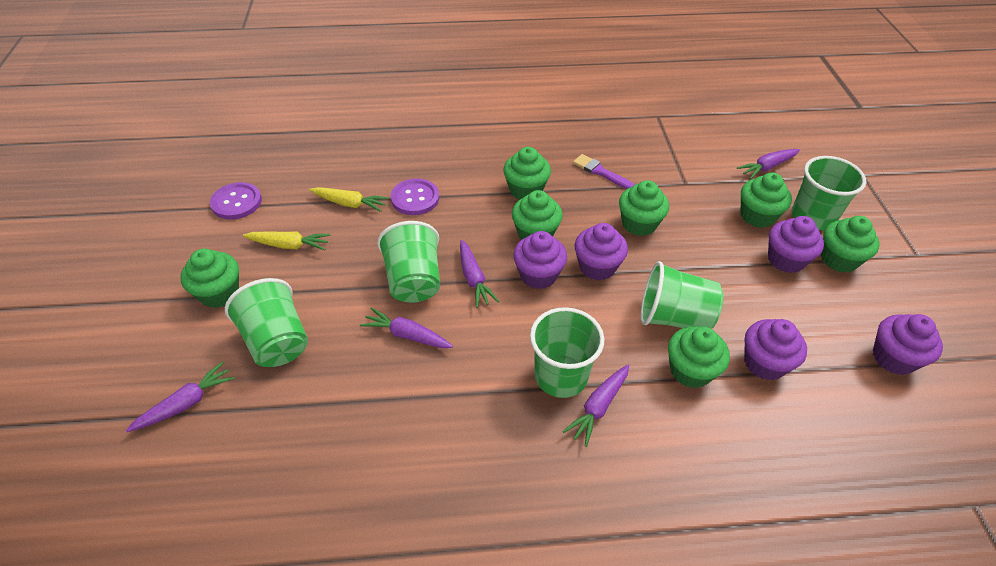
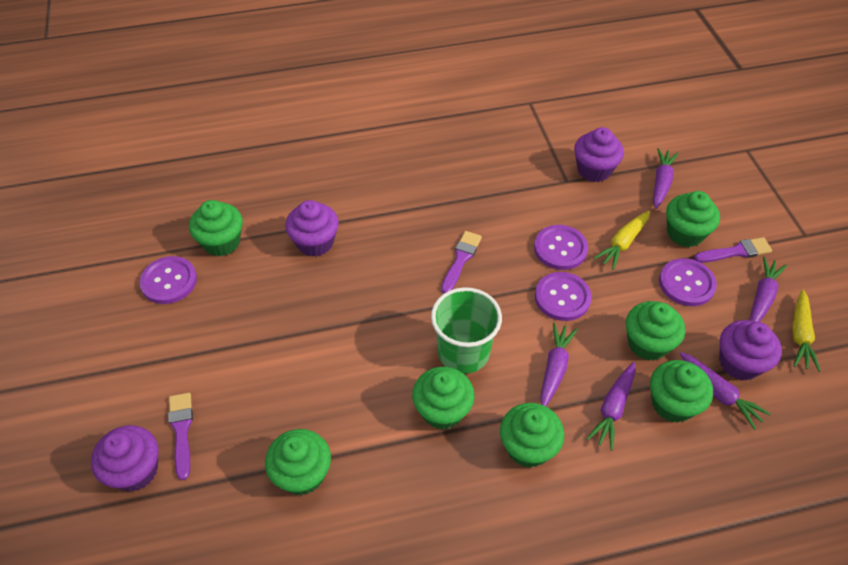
green cup: [225,278,308,367] [377,221,440,303] [530,307,604,398] [641,261,723,329] [792,156,866,230] = 5 -> [431,287,502,374] = 1
purple brush: [573,154,635,189] = 1 -> [168,393,193,480] [441,231,482,293] [694,237,772,263] = 3
purple button: [210,182,262,220] [391,179,439,215] = 2 -> [139,256,197,304] [534,225,588,270] [535,272,592,321] [659,258,717,306] = 4
purple cupcake: [513,231,567,289] [575,223,628,280] [744,319,807,380] [768,216,824,273] [873,314,943,375] = 5 -> [91,425,159,492] [285,200,339,257] [574,127,624,182] [719,320,782,381] = 4

